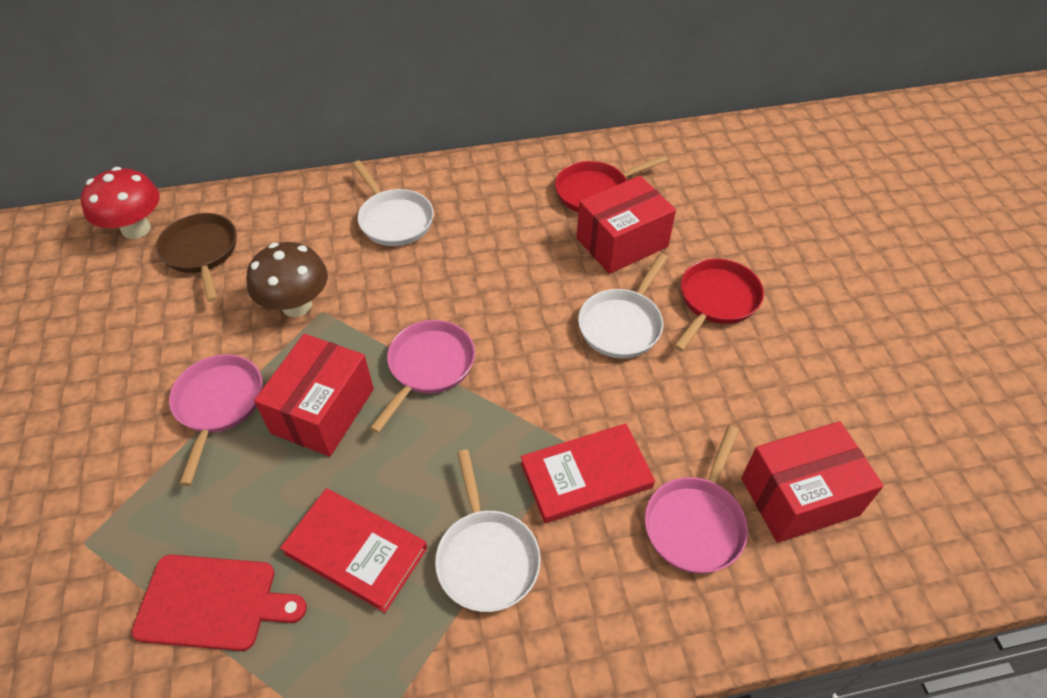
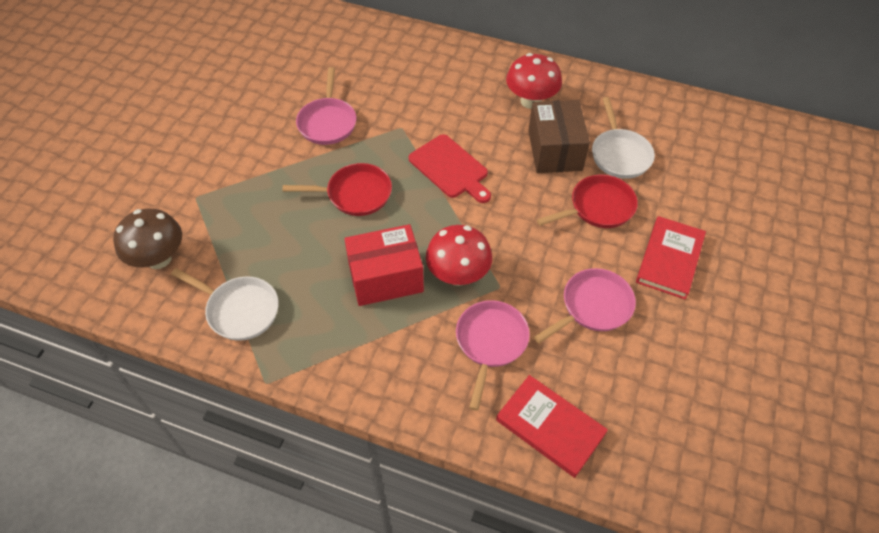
brown box: none = 0 -> [528,100,590,173] = 1
brown pan: [156,213,237,302] = 1 -> none = 0
red box: [254,334,374,457] [577,176,676,274] [741,421,884,543] = 3 -> [344,224,424,306] = 1
red mushroom: [81,167,160,239] = 1 -> [426,225,492,286] [506,53,562,109] = 2
white pan: [352,161,434,246] [435,449,541,612] [578,253,668,358] = 3 -> [171,268,279,341] [592,97,655,179] = 2

